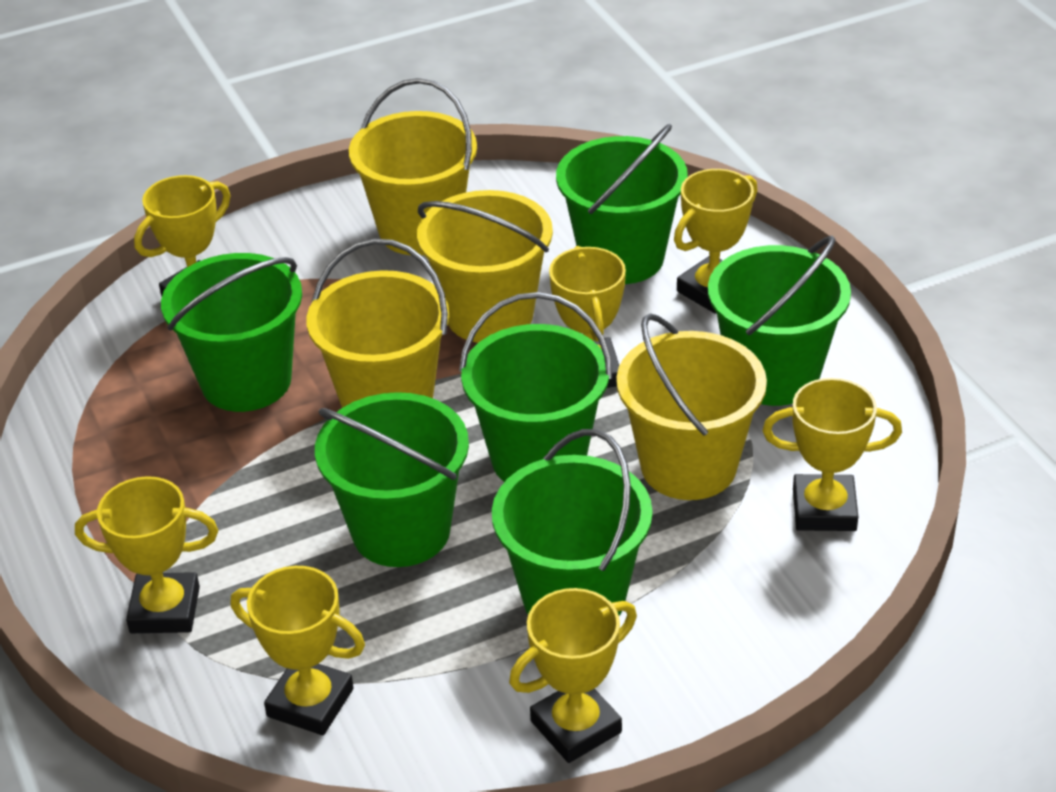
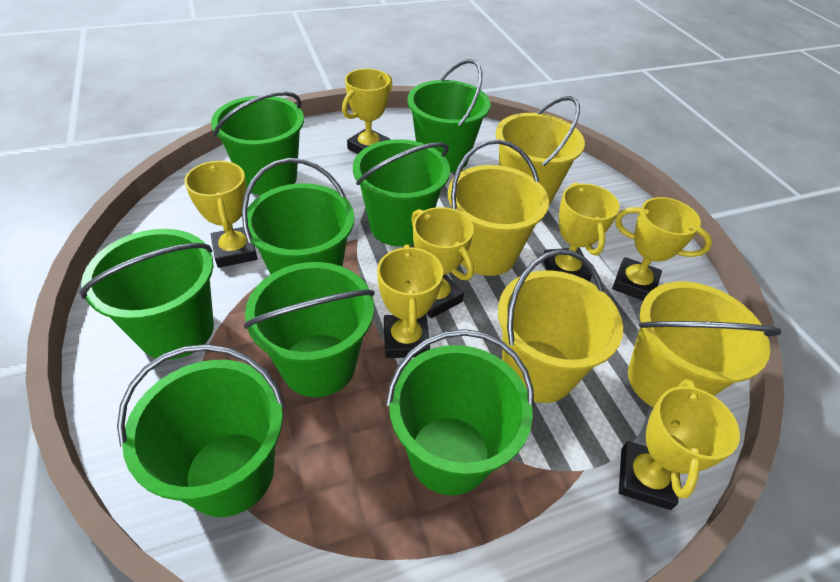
green bucket: [161,253,302,412] [315,392,469,567] [459,292,612,482] [492,429,652,616] [556,124,688,284] [708,235,851,406] = 6 -> [80,229,214,360] [117,344,285,517] [211,91,304,195] [242,158,354,275] [244,262,375,397] [353,139,450,246] [386,329,534,495] [407,59,490,173] = 8

